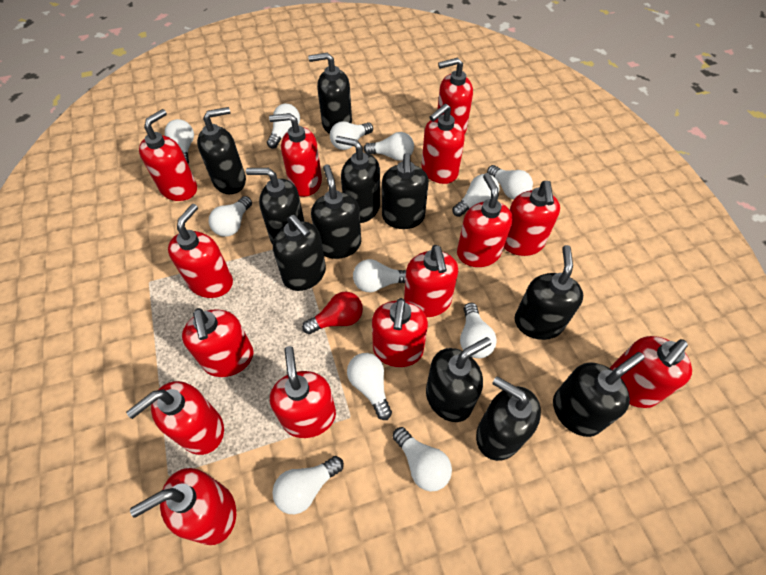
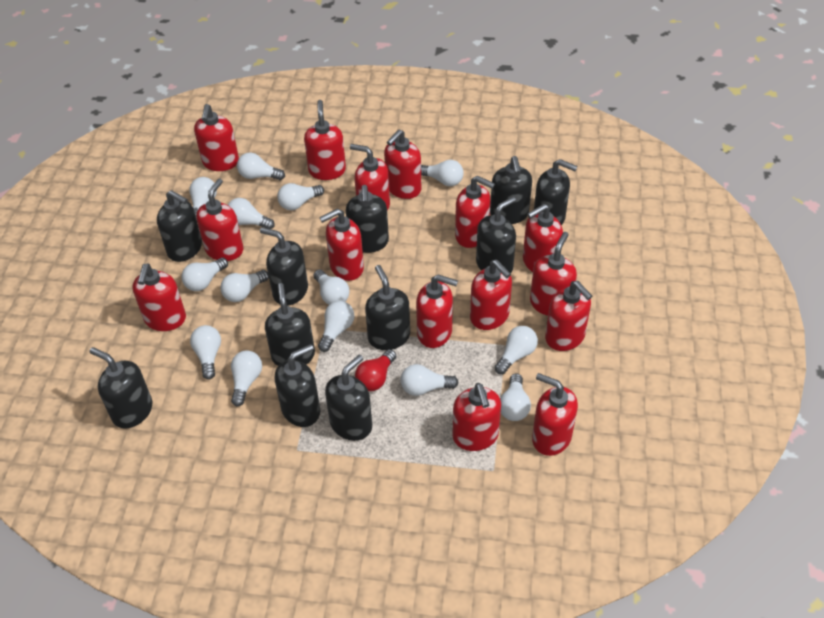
red soap dispenser: [126,381,224,455] [130,468,236,545] [139,109,197,201] [168,204,233,298] [182,308,253,377] [269,113,322,197] [270,346,336,438] [372,298,428,367] [404,245,458,317] [421,104,465,184] [437,58,473,134] [457,173,513,267] [504,181,560,256] [610,336,692,408] = 14 -> [132,264,186,331] [194,104,239,171] [196,179,243,261] [304,100,346,180] [319,209,364,281] [350,144,390,211] [384,129,421,199] [416,274,458,348] [453,383,501,451] [455,175,495,248] [470,260,512,330] [523,204,563,272] [530,232,577,316] [532,373,578,456] [545,281,592,351] = 15
white light bulb: [165,119,194,164] [209,196,252,237] [267,104,300,148] [273,456,344,514] [330,121,373,150] [347,353,392,420] [353,259,406,292] [364,132,414,161] [393,427,452,492] [452,174,500,217] [460,303,497,358] [487,165,533,199] = 12 -> [182,258,228,291] [189,177,217,220] [190,325,221,380] [220,270,269,302] [228,198,275,229] [231,351,262,407] [237,153,285,180] [277,183,324,210] [314,269,350,305] [318,301,355,352] [401,364,459,396] [421,160,464,186] [495,326,538,374] [500,373,531,421] = 14

